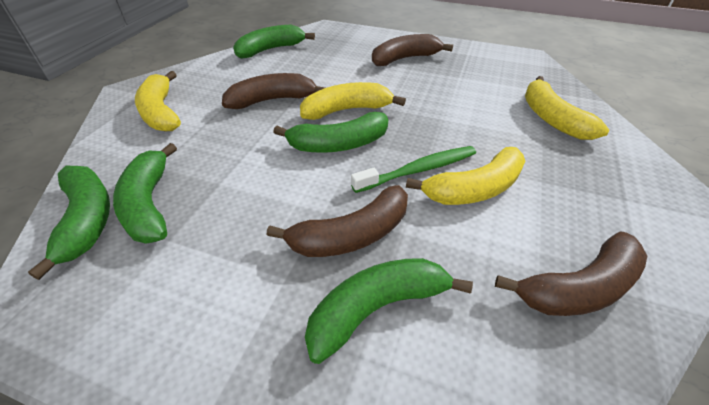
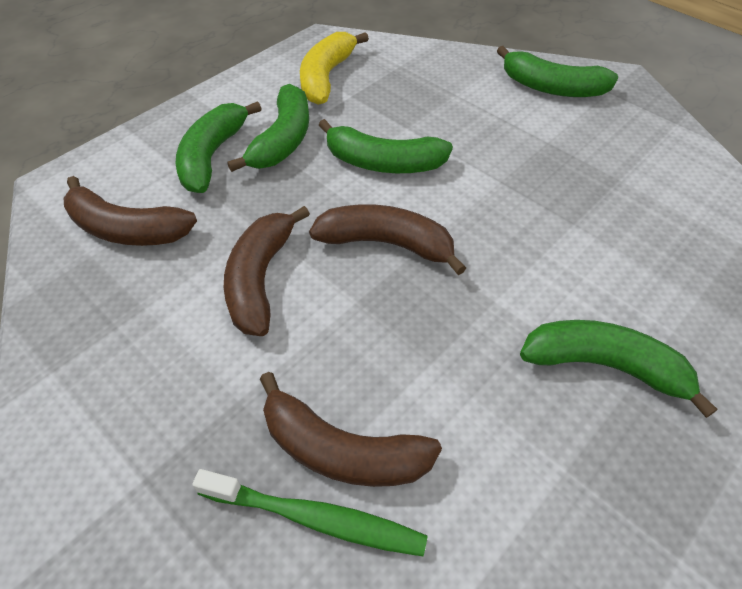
yellow banana: [135,71,181,131] [300,82,406,120] [406,147,525,205] [525,76,609,140] = 4 -> [300,32,369,105] = 1

